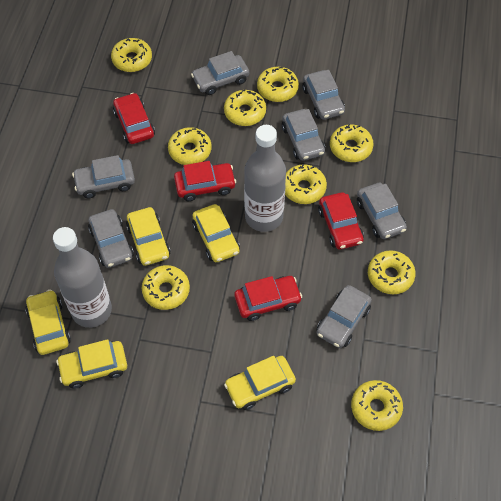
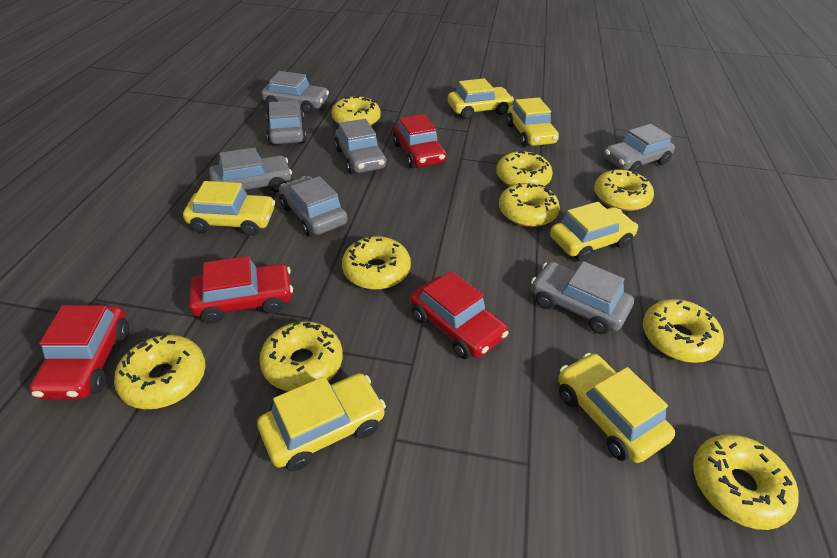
grey bottle: [53,227,112,328] [244,125,286,232] = 2 -> none = 0
yellow car: [25,290,71,355] [56,339,127,389] [126,207,171,266] [192,204,240,262] [224,356,296,410] = 5 -> [183,181,275,236] [257,373,386,471] [448,78,514,119] [506,97,559,147] [550,202,638,262] [558,353,675,463] = 6

